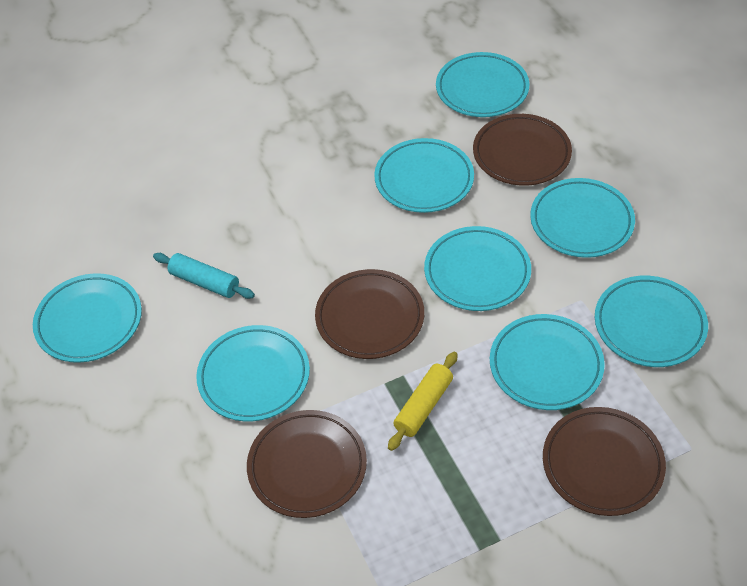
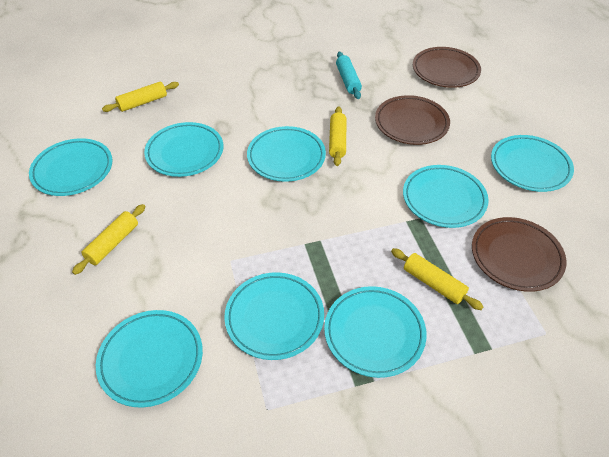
brown plate: [247,410,367,518] [315,269,424,359] [473,114,572,186] [543,407,666,516] = 4 -> [375,95,450,145] [413,47,481,88] [472,217,566,292] = 3
yellow rolling pin: [388,352,458,451] = 1 -> [72,204,146,275] [102,82,179,112] [329,107,346,166] [391,248,483,310] = 4

